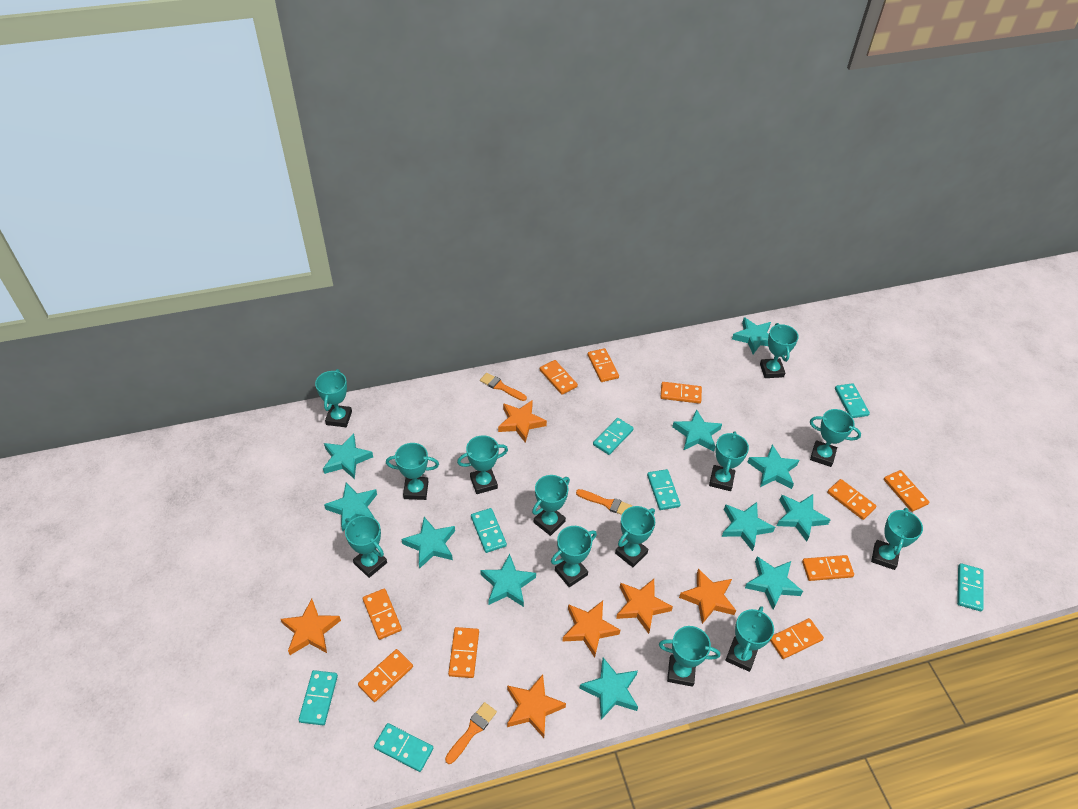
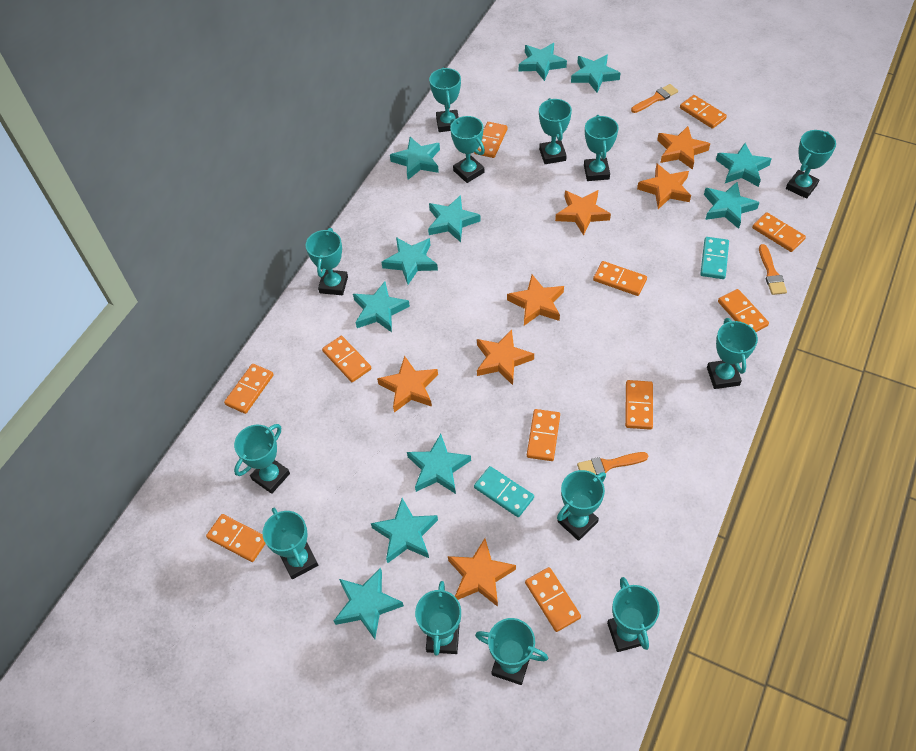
orange domino: [358,649,413,702] [363,589,402,640] [448,627,479,678] [540,360,578,395] [587,348,619,382] [661,382,702,404] [770,618,824,659] [802,555,854,581] [827,479,876,520] [884,470,929,512] = 10 -> [206,514,266,562] [224,364,274,414] [322,336,371,382] [474,122,507,158] [525,567,581,632] [527,409,560,461] [593,261,647,296] [625,380,653,430] [680,95,727,129] [718,289,769,332] [752,212,806,252] = 11
orange star: [281,599,341,655] [498,400,547,443] [507,674,566,738] [562,601,620,657] [616,579,673,634] [679,568,736,624] = 6 -> [377,356,438,412] [448,538,516,607] [477,329,534,385] [507,275,564,326] [555,190,611,236] [637,164,691,209] [657,126,710,170] = 7
turquoise domino: [299,670,338,725] [374,723,433,772] [471,508,507,553] [593,418,634,455] [647,469,681,510] [835,383,870,418] [957,563,984,611] = 7 -> [474,466,534,517] [700,237,729,279] = 2

